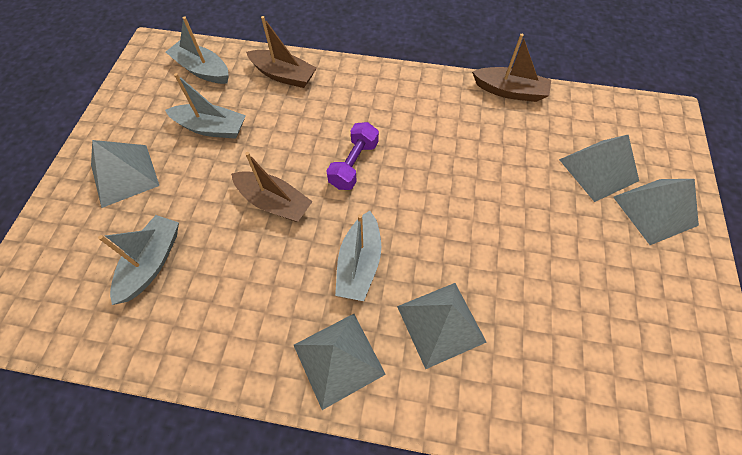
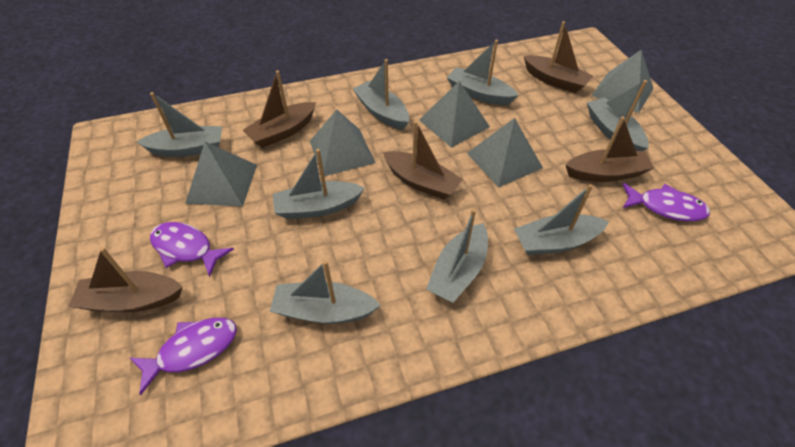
brown boat: [231,152,313,222] [246,16,317,88] [472,34,551,102] = 3 -> [68,247,183,312] [242,70,316,148] [383,121,463,200] [524,21,593,93] [565,116,654,182] = 5
grey boat: [98,215,179,305] [165,73,246,139] [166,17,229,84] [335,211,381,301] = 4 -> [137,92,222,157] [270,260,380,324] [273,149,365,219] [353,59,409,130] [426,209,488,303] [447,40,519,105] [514,184,609,255] [587,80,649,151] = 8
purple dumbbell: [327,122,379,190] = 1 -> none = 0
purple fish: none = 0 -> [130,318,237,396] [150,222,234,277] [622,183,710,221] = 3

